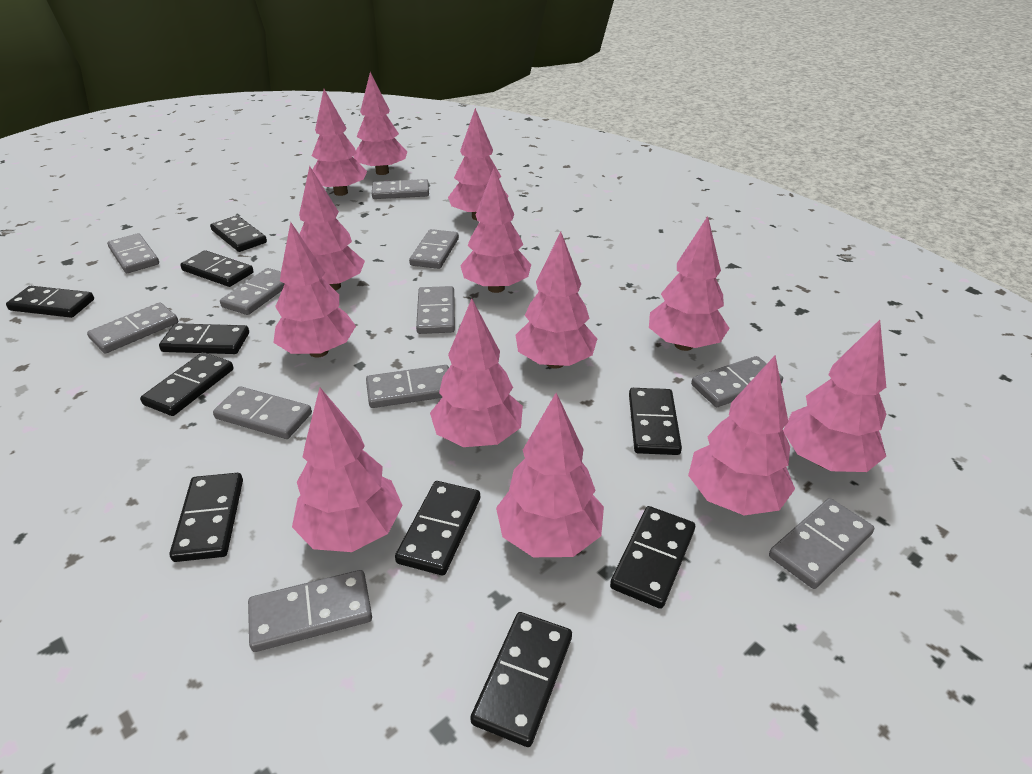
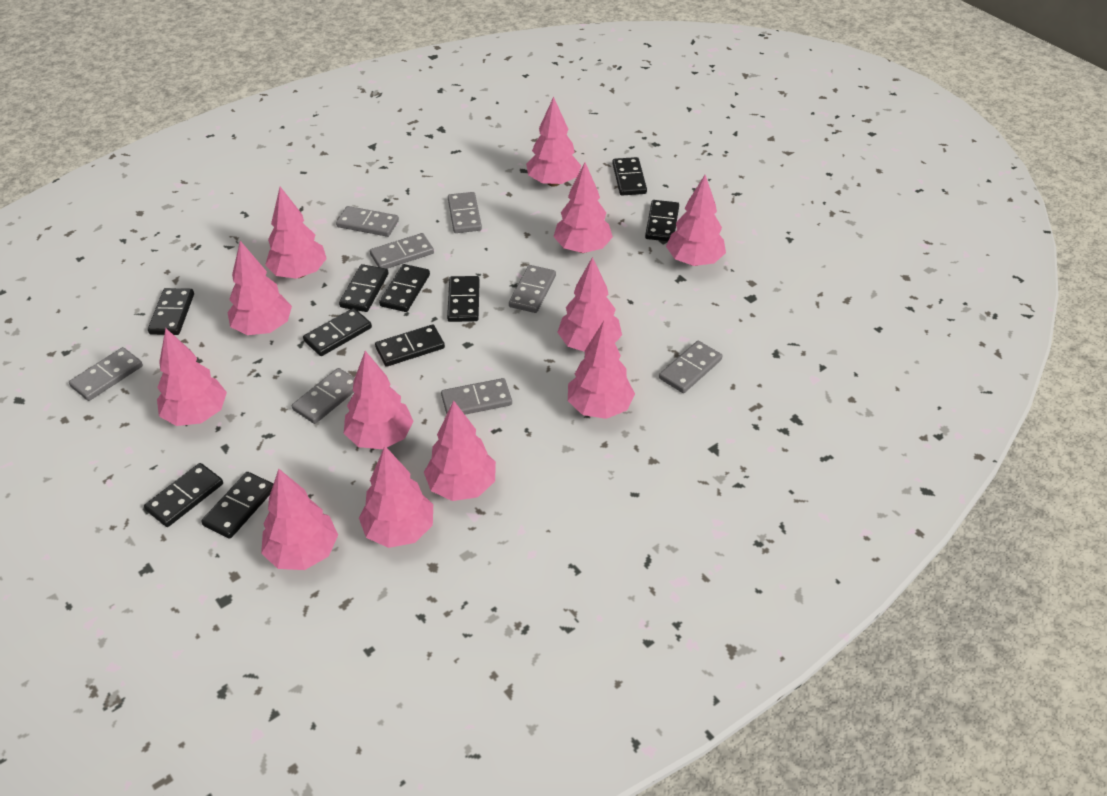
grey domino: [87,303,178,353] [107,233,159,273] [213,386,312,439] [220,268,285,315] [248,570,372,652] [366,365,449,408] [372,179,429,199] [409,229,459,269] [416,286,455,334] [691,356,783,407] [769,498,874,589] = 11 -> [69,347,143,401] [292,368,355,424] [336,206,399,237] [370,233,434,269] [441,378,512,415] [448,192,482,233] [509,265,556,313] [659,341,722,393] = 8
pink tree: [273,222,356,357] [292,388,403,552] [299,166,365,291] [312,89,367,196] [353,72,407,175] [430,299,523,447] [448,108,508,220] [460,168,531,293] [496,393,604,557] [516,232,597,369] [649,216,730,351] [688,356,795,515] [783,320,886,472] = 13 -> [157,328,227,426] [227,241,292,335] [261,469,338,570] [265,187,327,279] [344,351,414,449] [359,446,433,548] [424,400,496,501] [526,97,581,187] [553,162,613,253] [557,257,622,352] [568,321,635,419] [666,175,726,266] = 12

